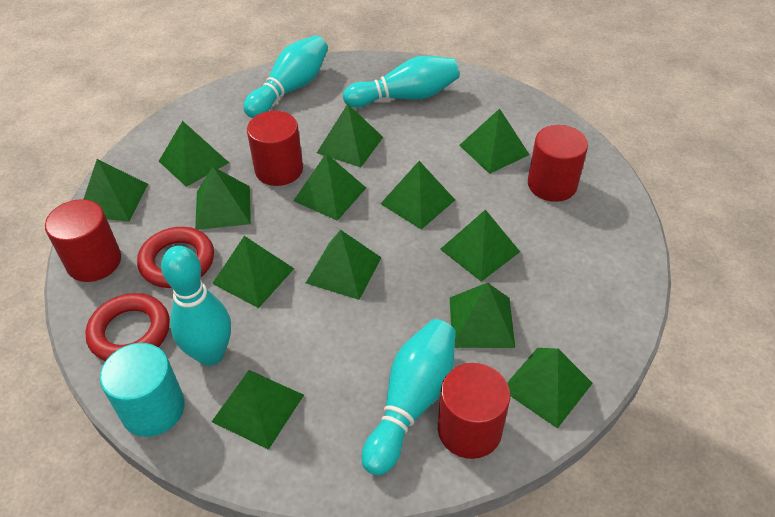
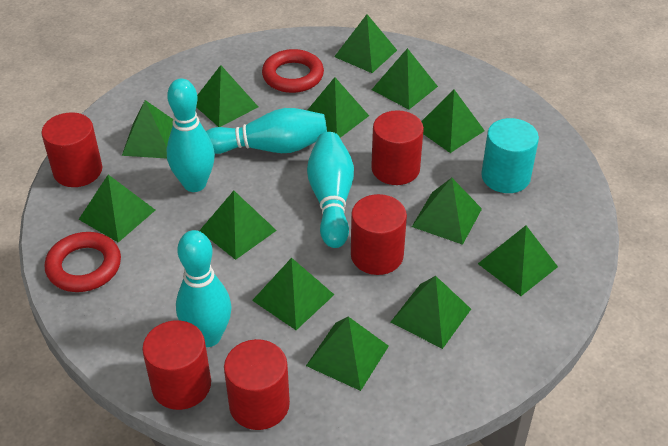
red cylinder: [45,199,121,282] [247,111,303,186] [438,363,511,459] [528,125,588,202] = 4 -> [41,112,102,187] [142,320,211,410] [224,339,290,430] [351,194,407,275] [371,110,424,185] = 5

